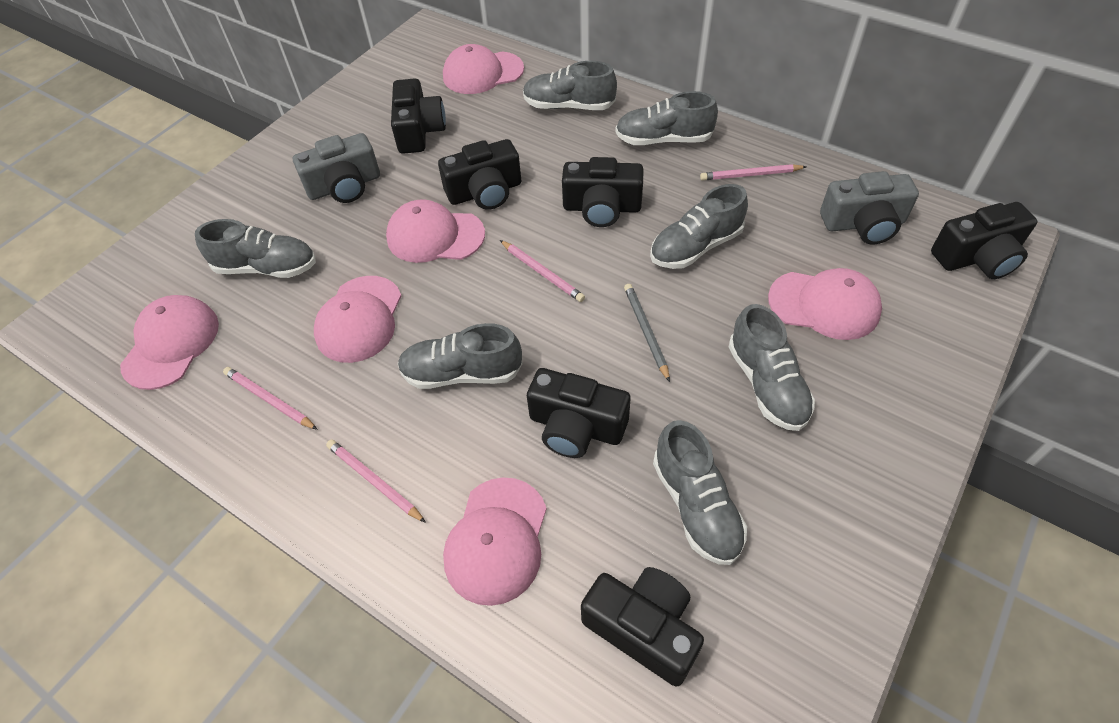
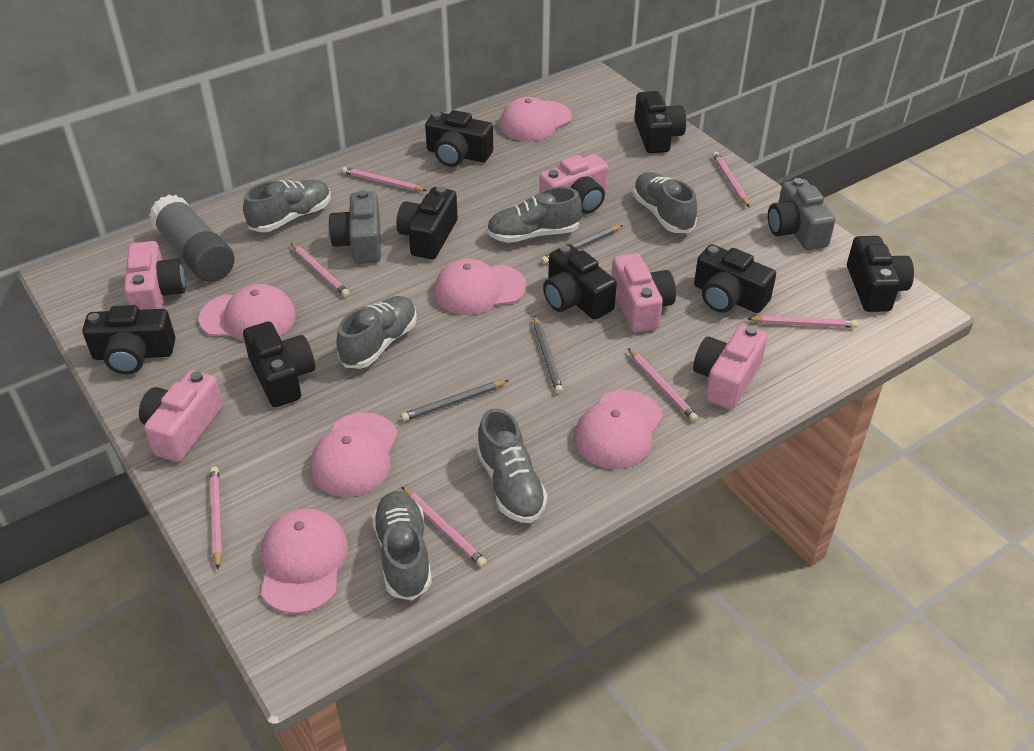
black camera: [391,78,446,154] [438,139,521,210] [527,368,631,458] [562,157,644,227] [581,567,704,687] [931,202,1037,279] = 6 -> [82,305,175,374] [243,322,315,407] [396,186,458,259] [425,110,493,167] [543,244,617,319] [634,91,686,153] [694,244,776,313] [847,236,914,312] = 8
grey glue stick: none = 0 -> [149,195,235,282] = 1
grey pencil: [624,284,670,382] = 1 -> [401,380,509,421] [534,315,563,394] [541,225,623,264] = 3
grey shoe: [195,219,316,278] [398,323,523,389] [523,61,617,110] [615,91,718,145] [650,184,748,269] [653,420,747,565] [729,304,815,431] = 7 -> [243,180,331,232] [336,296,417,369] [372,491,432,601] [476,408,547,523] [487,187,582,243] [633,172,697,233] = 6
pink camera: none = 0 -> [124,241,186,310] [139,370,223,462] [539,154,609,214] [611,253,676,332] [693,324,767,410] = 5
pink pencil: [223,367,318,430] [326,439,426,523] [500,240,585,302] [700,164,806,181] = 4 -> [210,466,222,569] [291,243,349,297] [342,167,427,191] [402,487,487,567] [628,348,698,422] [712,151,749,207] [747,316,858,328] = 7

